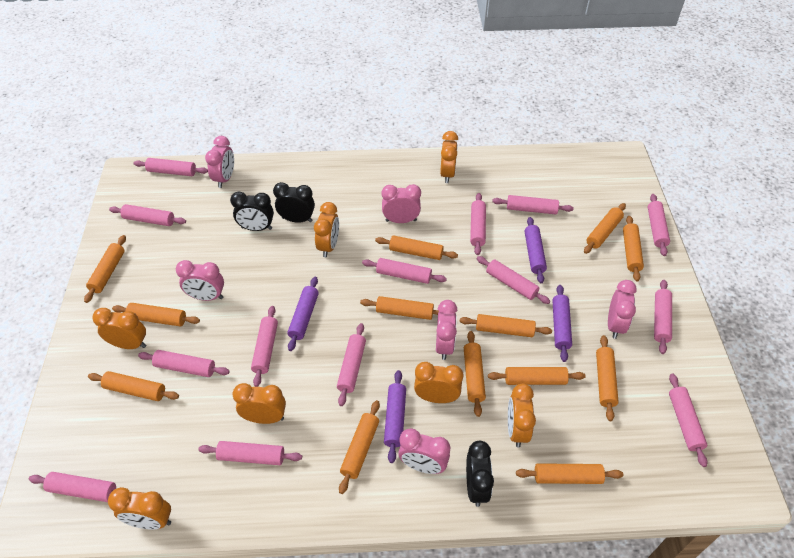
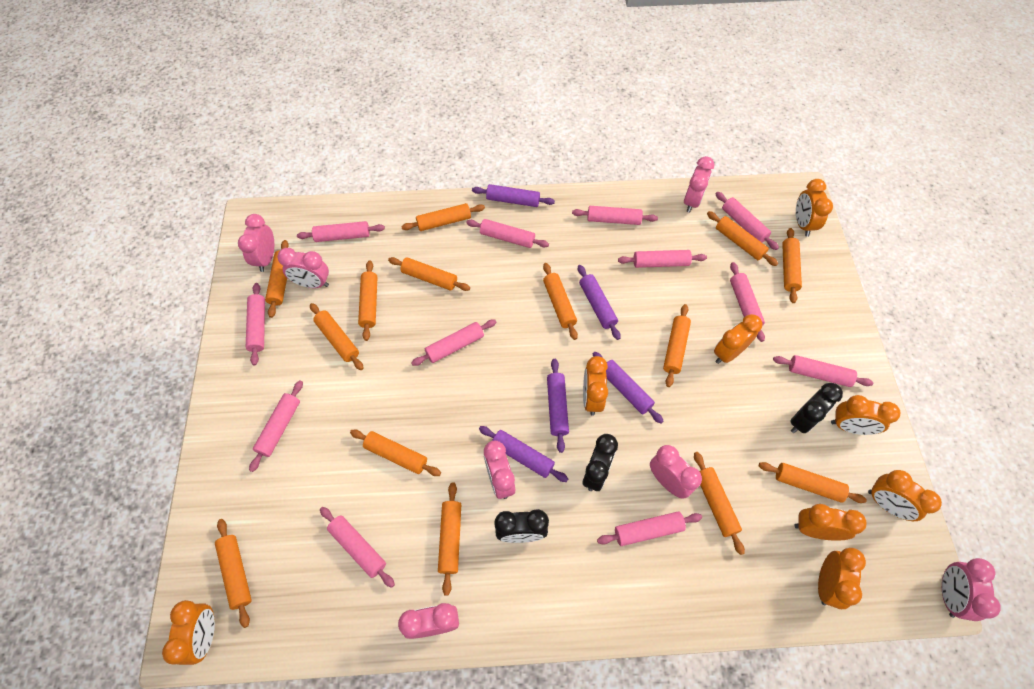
orange clock: [92,308,146,349] [108,487,171,530] [232,383,286,424] [314,202,339,258] [414,362,464,403] [440,131,458,183] [508,384,536,447] = 7 -> [162,600,215,665] [583,356,608,416] [714,314,762,364] [794,504,867,541] [796,179,833,237] [818,548,866,609] [831,395,901,435] [868,470,942,521] = 8
orange rolling pin: [84,235,126,303] [88,371,179,401] [112,303,200,326] [339,400,380,494] [360,296,439,320] [375,235,458,260] [460,314,552,337] [464,331,486,417] [488,367,586,385] [516,463,623,484] [584,203,626,254] [596,335,619,421] [623,216,644,281] = 13 -> [215,519,252,628] [265,240,289,318] [310,303,363,370] [350,430,441,476] [358,260,377,341] [388,257,470,291] [401,203,485,231] [438,482,461,596] [543,263,578,340] [663,304,691,387] [694,452,745,555] [707,211,778,266] [759,462,867,503] [782,228,802,303] = 14
pink clock: [176,260,224,301] [205,136,234,188] [381,184,421,223] [398,428,450,474] [436,300,457,360] [608,280,637,339] = 6 -> [238,214,274,272] [277,248,329,288] [398,603,459,639] [484,441,515,499] [650,445,702,499] [684,156,714,213] [942,558,1001,621] = 7
pink rolling pin: [29,472,116,502] [109,204,186,226] [133,158,208,176] [138,350,230,377] [198,441,302,465] [251,306,278,387] [337,323,366,406] [362,258,447,284] [470,193,486,255] [476,256,550,304] [492,195,574,214] [648,194,670,256] [654,280,672,354] [669,374,707,467] = 14 -> [245,283,265,365] [249,380,303,472] [297,221,385,242] [320,507,395,588] [411,319,497,366] [466,219,549,248] [572,206,658,225] [597,511,702,546] [618,250,707,268] [715,192,779,250] [730,262,765,342] [773,355,873,387] = 12
purple rolling pin: [288,277,319,351] [384,370,406,463] [524,217,547,283] [552,285,572,362] = 4 -> [472,184,555,207] [479,426,568,482] [547,359,569,453] [578,265,621,340] [593,352,663,424] = 5

